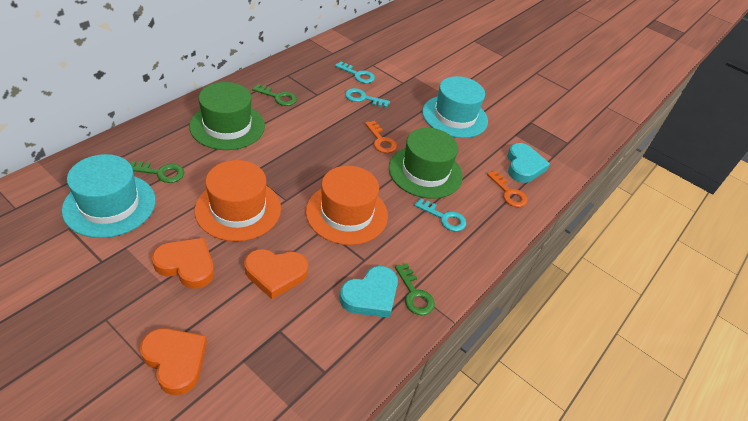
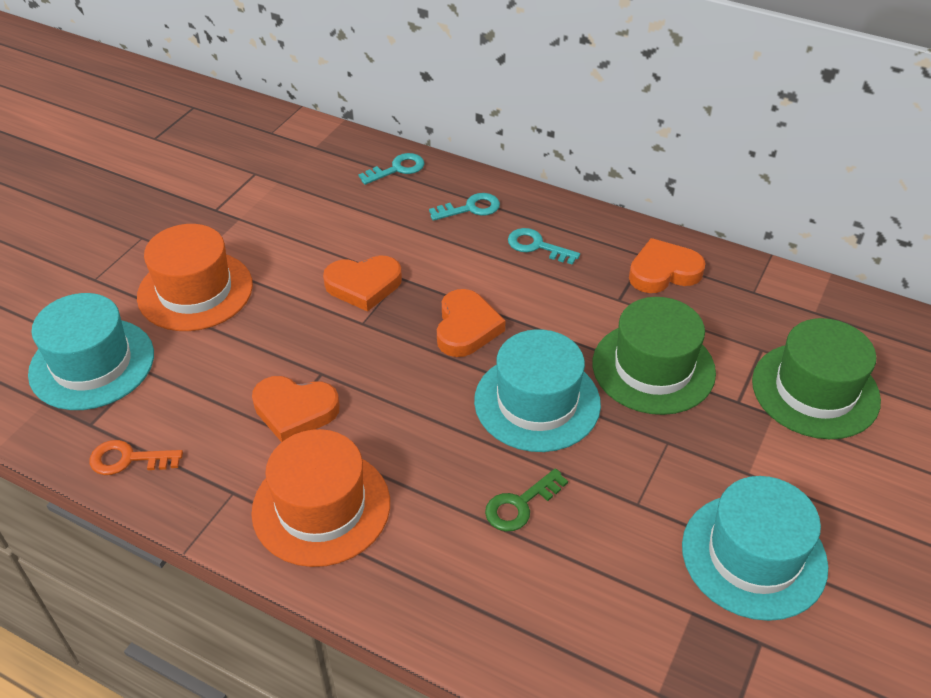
green key: [130,161,184,183] [252,84,297,106] [395,263,435,315] = 3 -> [485,468,568,531] = 1
orange heart: [140,328,207,395] [152,238,214,289] [244,249,308,299] = 3 -> [252,376,340,442] [323,255,402,312] [437,289,506,357] [629,238,706,293] = 4
orange key: [365,121,397,153] [487,171,528,207] = 2 -> [90,440,183,475] = 1
turquoise hat: [62,154,156,238] [422,76,488,138] = 2 -> [28,293,154,410] [474,329,601,452] [682,476,828,621] = 3
turquoise heart: [339,266,398,318] [507,143,550,183] = 2 -> none = 0

